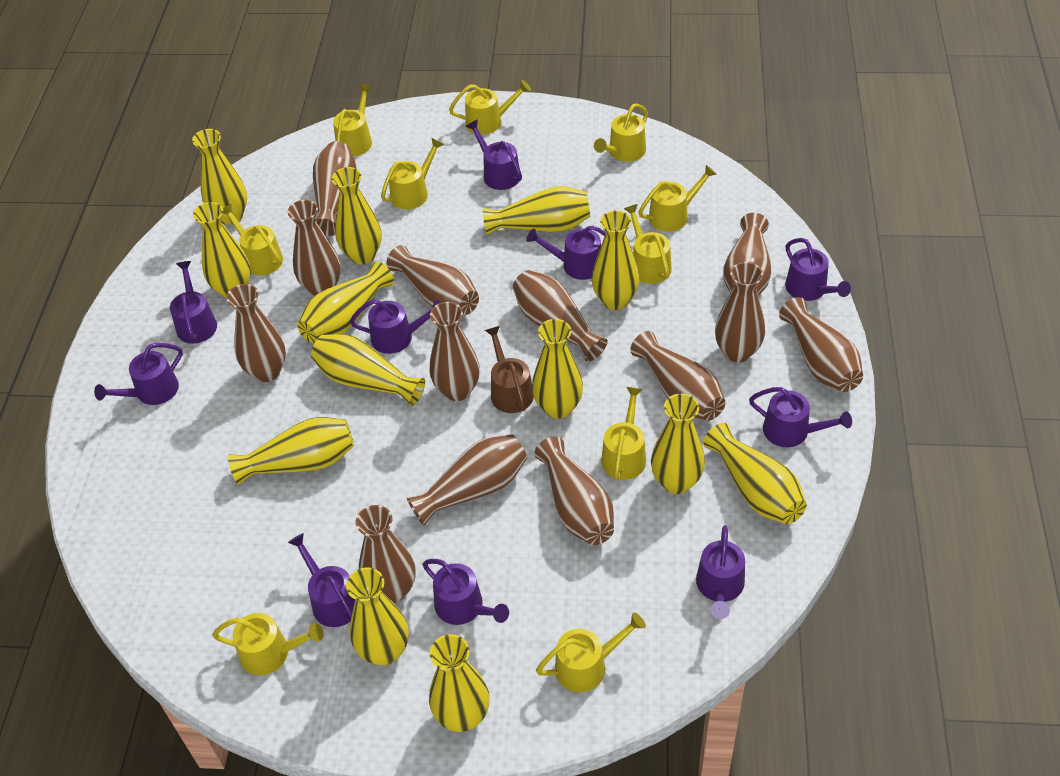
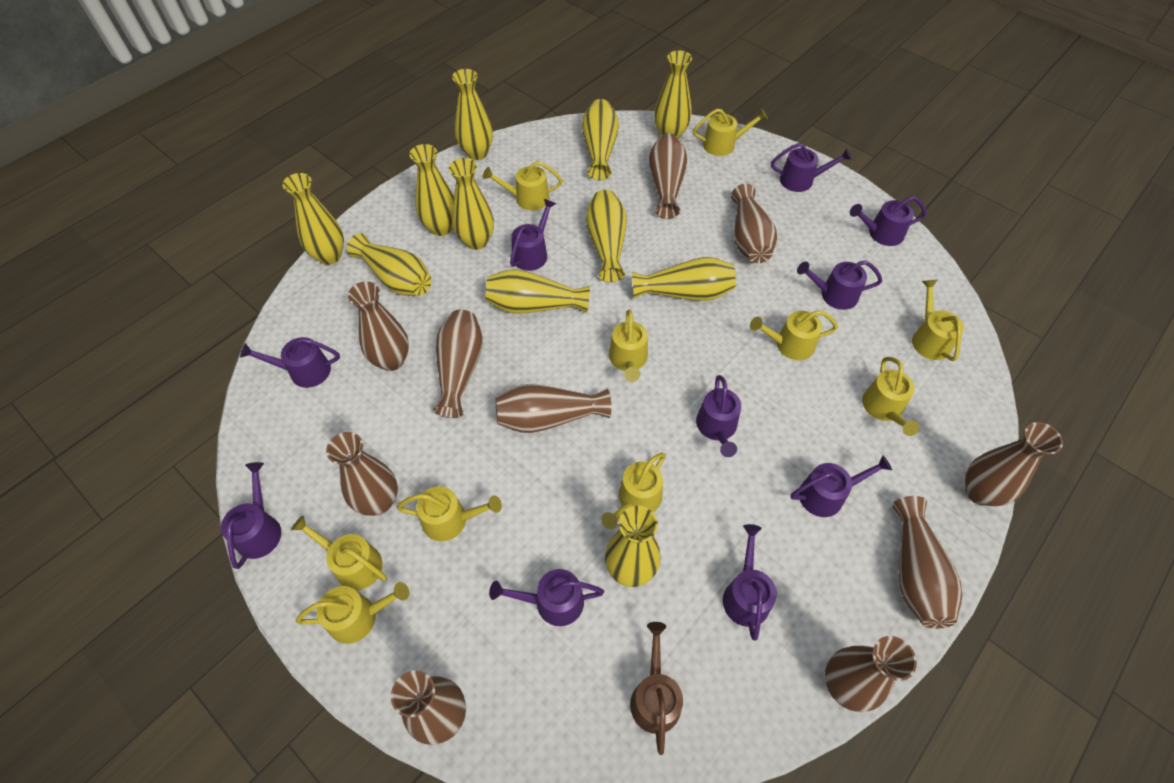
brown vase: [226,284,286,382] [288,200,341,296] [313,141,356,236] [355,505,416,603] [387,245,479,315] [407,434,527,526] [430,302,480,401] [513,270,608,362] [535,437,614,545] [630,331,725,421] [715,262,765,363] [723,213,771,295] [779,297,863,392] = 13 -> [326,432,398,516] [348,281,409,371] [391,670,466,745] [433,310,483,418] [496,384,611,433] [649,133,687,219] [731,184,777,263] [825,636,917,712] [892,496,962,629] [965,422,1063,506] = 10
yellow vase: [192,129,247,225] [193,202,251,298] [228,417,354,485] [297,262,394,343] [311,334,425,406] [332,167,382,265] [346,567,409,666] [429,634,490,732] [483,186,590,235] [532,319,583,419] [592,210,640,310] [651,393,705,494] [703,423,807,524] = 13 -> [282,173,344,265] [347,233,432,296] [409,144,454,236] [449,158,494,250] [452,69,493,160] [485,270,590,314] [582,99,619,180] [586,190,627,282] [605,506,661,587] [632,257,736,301] [654,50,692,139] = 11

